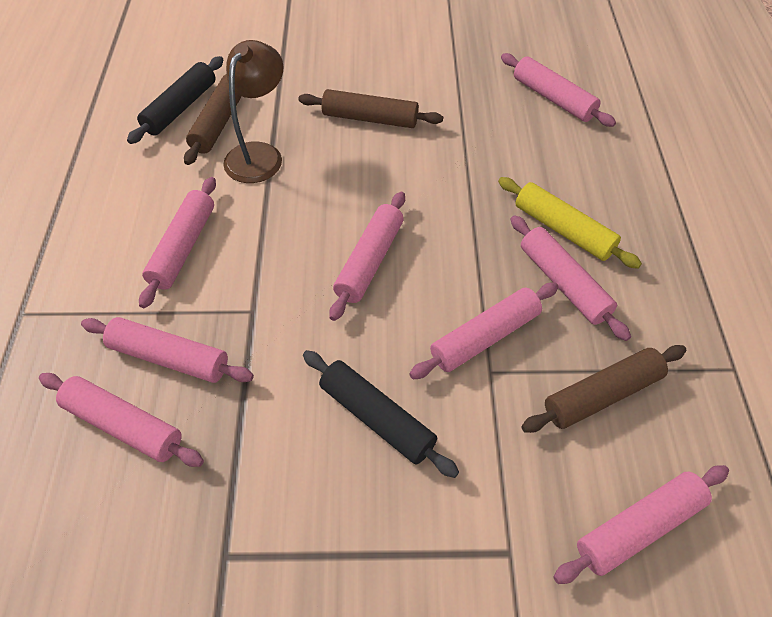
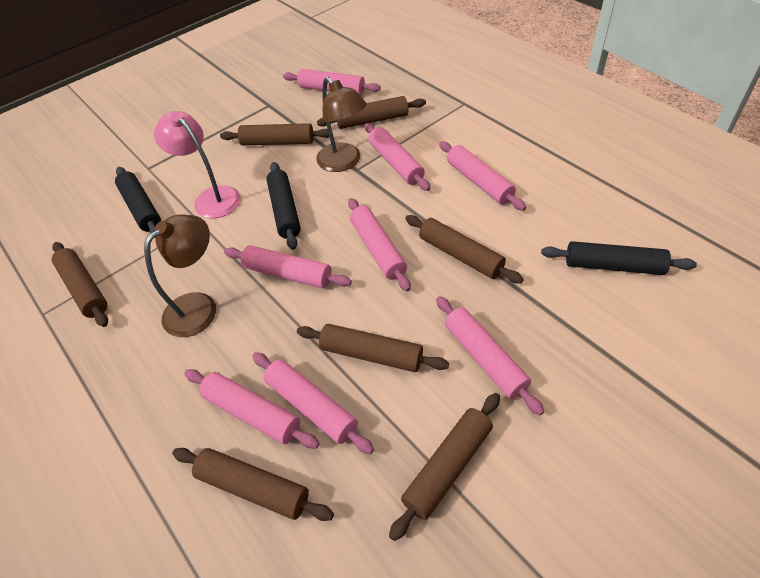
black rolling pin: [127,56,223,144] [303,350,459,478] = 2 -> [115,167,161,238] [266,162,301,250] [541,241,697,275] = 3
brown lamp: [223,40,283,183] = 1 -> [144,214,216,337] [316,77,367,172] = 2
brown rolling pin: [184,74,242,165] [298,89,443,128] [521,345,686,433] = 3 -> [52,242,108,327] [172,448,334,521] [220,123,329,145] [297,324,449,372] [317,96,426,129] [389,393,500,541] [405,215,524,284] = 7
pink lamp: none = 0 -> [154,111,240,218] = 1
yellow rolling pin: [498,177,642,269] = 1 -> none = 0

